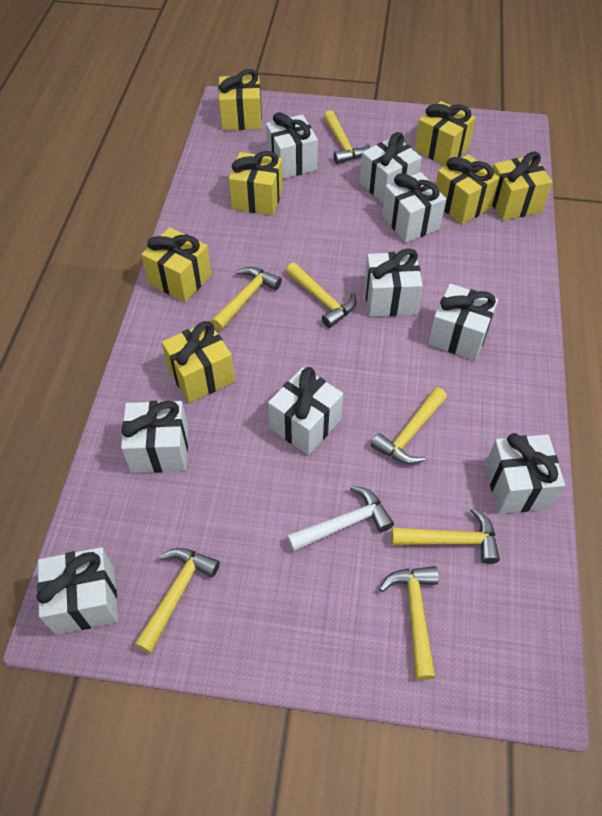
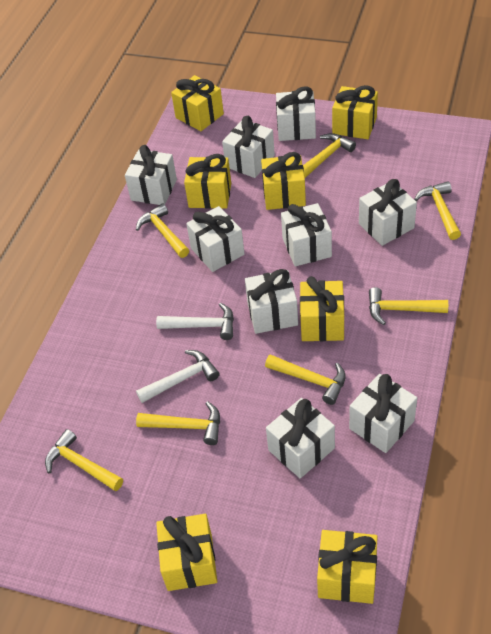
white hammer: [287,485,394,552] = 1 -> [136,350,219,403] [156,303,234,340] = 2

